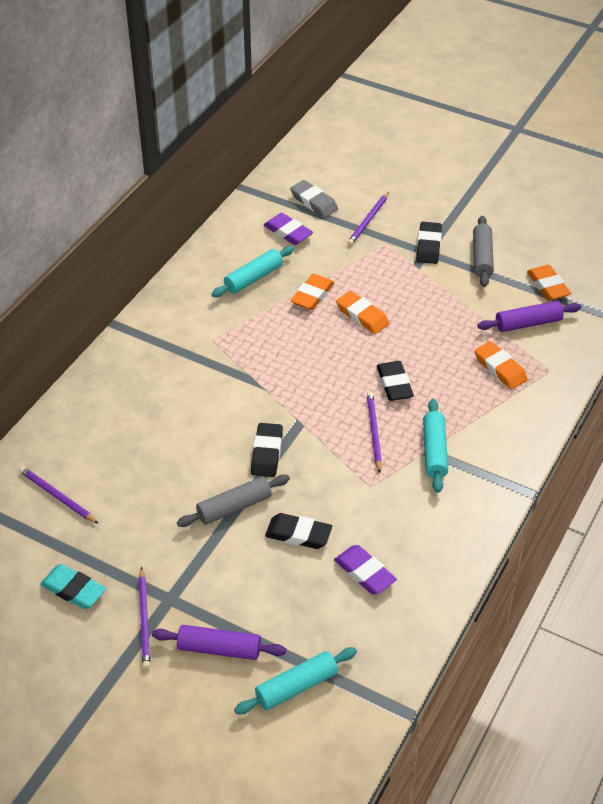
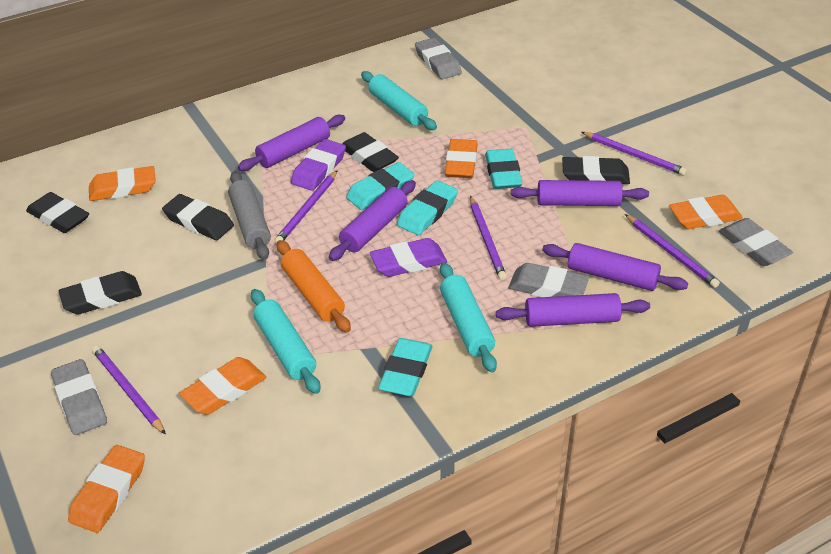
black eraser: [251,423,283,477] [265,513,332,549] [377,361,414,401] [416,222,442,264] = 4 -> [26,192,89,233] [59,271,142,315] [162,194,234,240] [342,132,399,172] [562,156,630,184] = 5
grey eraser: [290,180,338,218] = 1 -> [51,359,107,435] [415,38,462,79] [509,263,589,297] [719,218,793,266] = 4
grey rolling pin: [177,475,290,527] [473,216,494,287] = 2 -> [228,171,271,260] = 1
orange eraser: [290,274,334,310] [336,291,389,334] [475,341,528,390] [527,265,571,301] = 4 -> [68,445,145,533] [89,166,156,201] [179,357,266,415] [445,139,478,178] [669,195,743,229] = 5
orange rolling pin: none = 0 -> [277,240,351,333] = 1
purple pencil: [19,466,99,524] [139,567,150,669] [347,192,389,246] [367,392,382,473] = 4 -> [92,345,166,435] [275,170,338,244] [470,196,507,280] [582,132,687,175] [625,214,720,288] = 5
purple rolling pin: [152,625,286,660] [477,301,581,332] = 2 -> [238,115,345,171] [329,180,416,261] [496,293,650,327] [511,180,649,206] [542,243,688,291] = 5
turquoise eraser: [40,564,106,609] = 1 -> [346,162,415,210] [378,338,433,397] [397,180,458,235] [485,149,522,189] = 4

